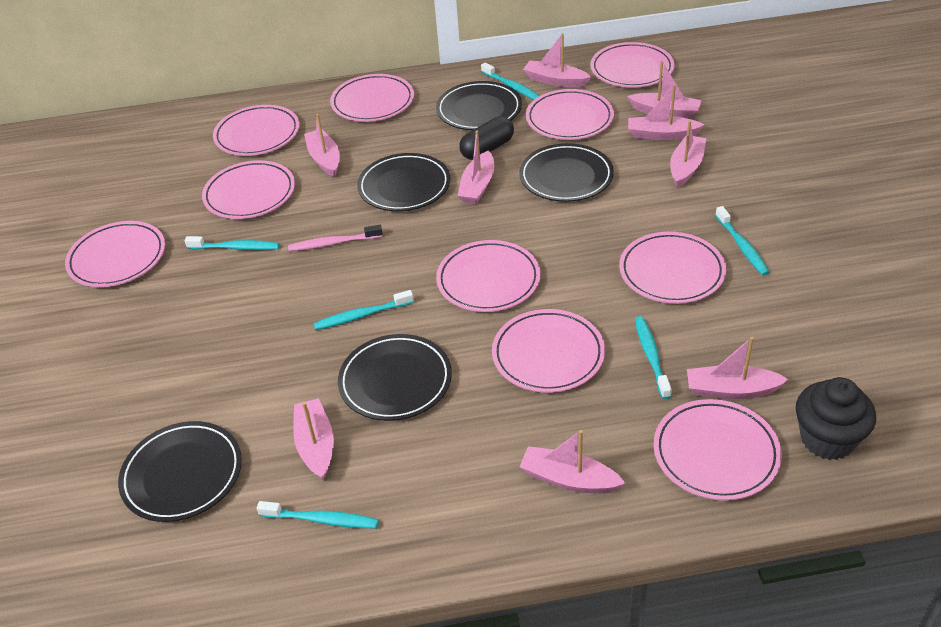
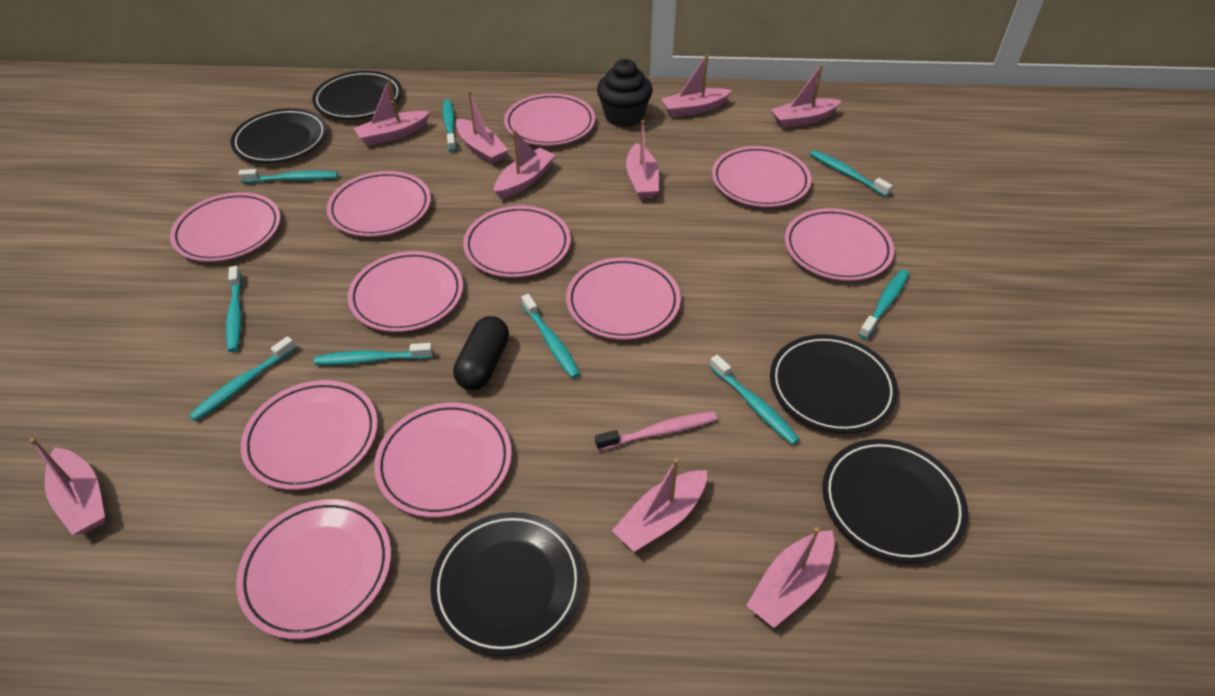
pink plate: [65,221,165,287] [202,160,295,219] [213,105,300,156] [330,74,414,122] [436,240,541,312] [492,309,605,393] [526,89,614,140] [590,42,675,88] [619,232,726,304] [654,399,782,501] = 10 -> [170,192,281,262] [236,499,391,639] [241,380,378,490] [327,171,431,237] [348,251,463,332] [374,403,512,518] [463,206,571,278] [504,93,595,146] [566,257,681,340] [712,146,811,207] [784,208,894,281] = 11
turquoise toothbrush: [184,236,279,250] [257,501,379,528] [313,290,414,330] [481,62,539,100] [635,316,672,399] [715,206,770,276] = 6 -> [189,336,296,421] [226,266,242,352] [238,169,338,183] [314,343,433,365] [443,99,457,152] [521,294,580,379] [710,355,800,445] [810,150,893,197] [859,269,909,339] = 9

